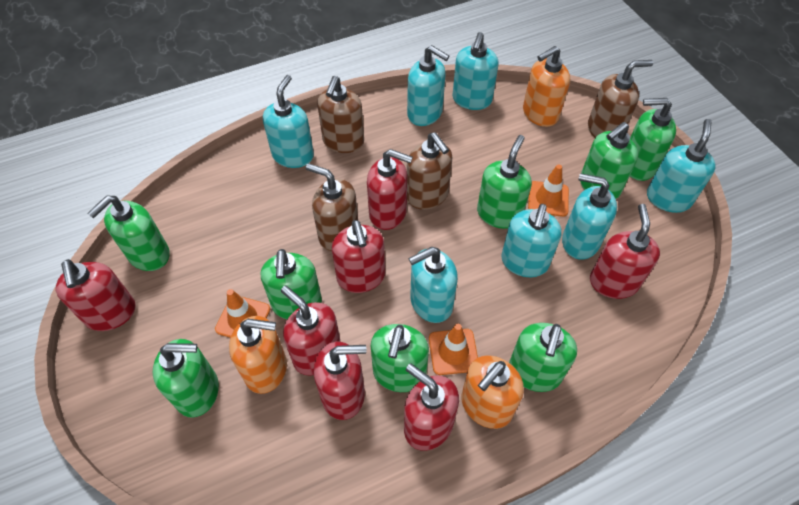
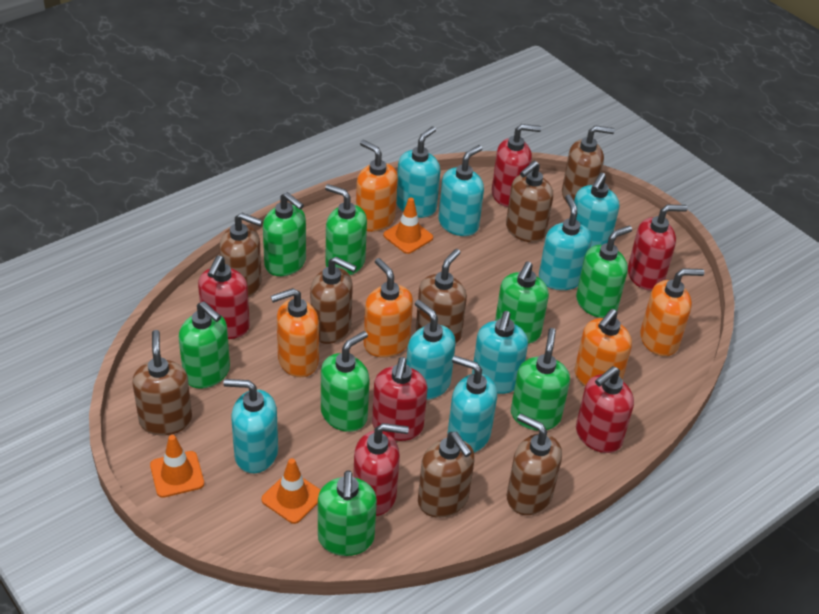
brown soap dispenser: [306,163,358,251] [317,76,364,153] [407,132,452,210] [588,60,653,138] = 4 -> [132,330,192,436] [219,213,263,298] [310,257,357,344] [416,249,467,344] [418,432,475,518] [506,161,553,242] [507,413,562,515] [562,125,615,202] = 8
orange soap dispenser: [229,316,287,394] [461,355,524,429] [523,46,570,127] = 3 -> [271,288,319,377] [356,140,398,232] [363,258,413,357] [574,309,632,386] [640,268,704,356] = 5
red soap dispenser: [56,259,135,331] [281,286,341,376] [314,341,366,420] [332,220,385,293] [367,149,413,230] [404,363,459,451] [590,204,660,299] = 7 -> [198,255,250,339] [353,423,409,516] [372,357,427,441] [492,124,541,207] [576,366,634,453] [628,205,688,291] = 6
turquoise soap dispenser: [263,75,314,168] [407,45,449,126] [408,247,458,323] [453,32,499,110] [501,204,562,277] [562,173,617,260] [647,119,716,213] = 7 -> [223,379,278,473] [396,126,440,218] [406,300,456,400] [438,145,484,236] [447,356,497,453] [472,311,528,394] [539,194,592,290] [574,173,619,247] = 8

